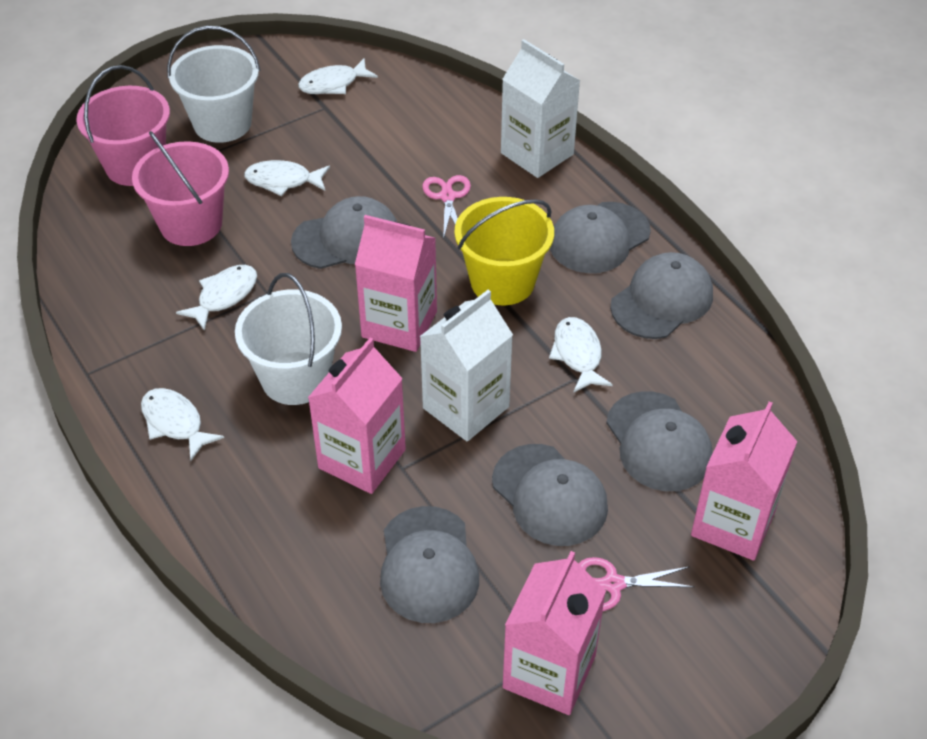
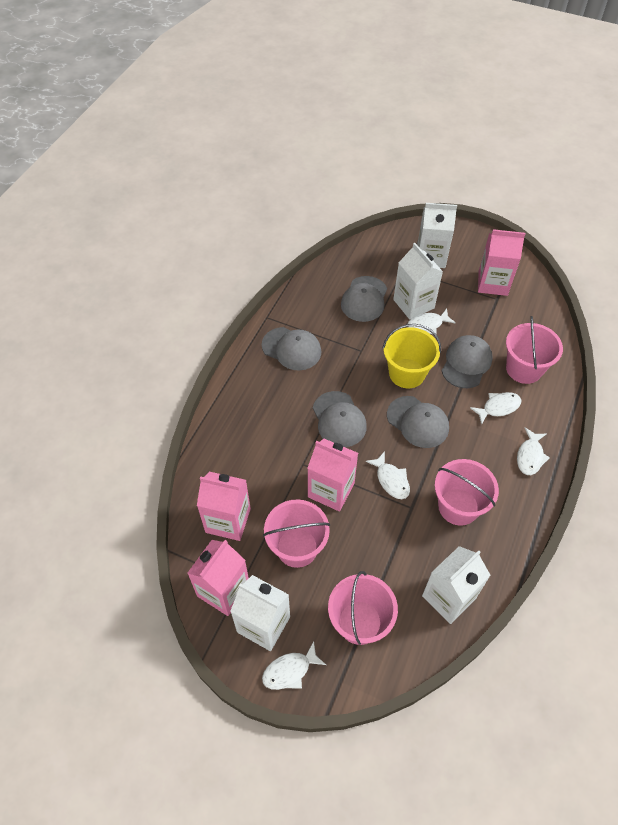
grey cap: [291,196,397,269] [380,506,479,623] [492,444,608,546] [550,202,651,273] [606,391,713,491] [610,252,713,339] = 6 -> [262,327,321,370] [313,391,367,447] [341,276,387,322] [387,396,449,448] [442,335,493,388] = 5
pink bucket: [76,65,170,186] [132,131,229,246] = 2 -> [263,499,330,568] [328,571,398,645] [435,459,499,526] [506,316,563,384] = 4
pink scissors: [422,175,471,240] [578,557,694,611] = 2 -> none = 0
white bucket: [167,26,260,143] [235,273,342,405] = 2 -> none = 0
white carton: [420,290,513,441] [501,39,580,178] = 2 -> [230,575,290,651] [393,243,443,319] [417,203,457,268] [422,546,491,624] = 4

